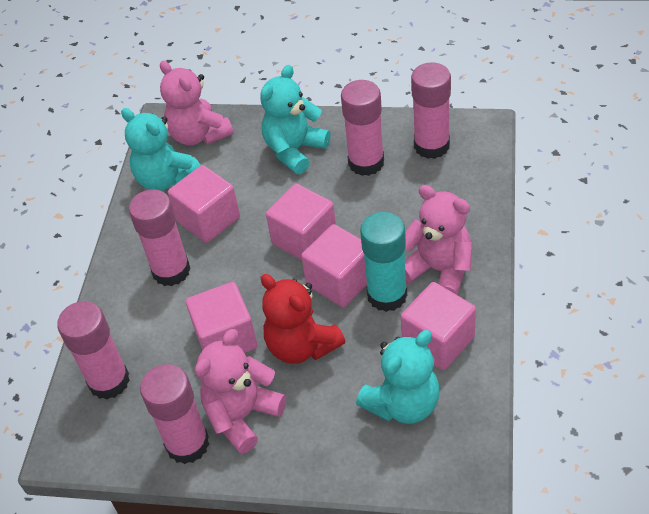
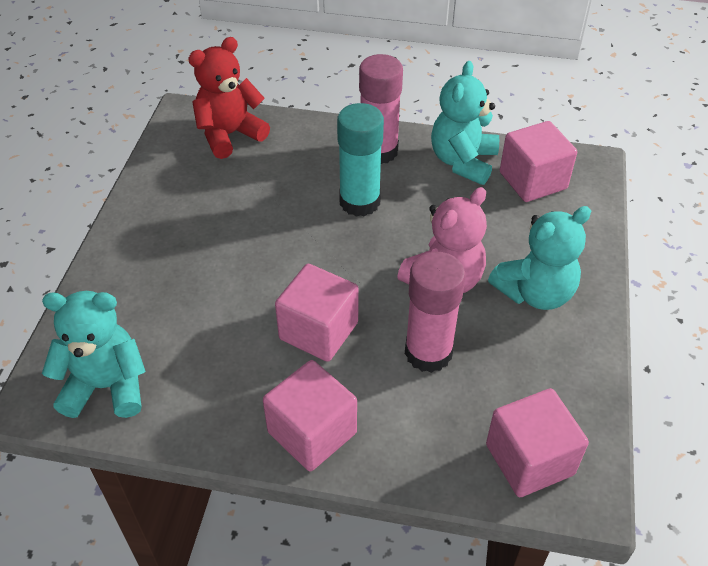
pink cube: [168,165,240,243] [186,282,258,353] [266,184,336,260] [301,224,367,307] [401,282,476,370] = 5 -> [263,360,357,471] [275,264,359,362] [486,388,589,497] [500,121,577,202] = 4
pink glue stick: [57,301,130,400] [129,189,191,286] [140,364,209,464] [341,80,384,176] [411,62,451,159] = 5 -> [359,54,403,164] [405,252,466,373] = 2
pink teddy bear: [160,61,234,145] [195,329,286,454] [405,185,472,295] = 3 -> [397,187,487,293] = 1

